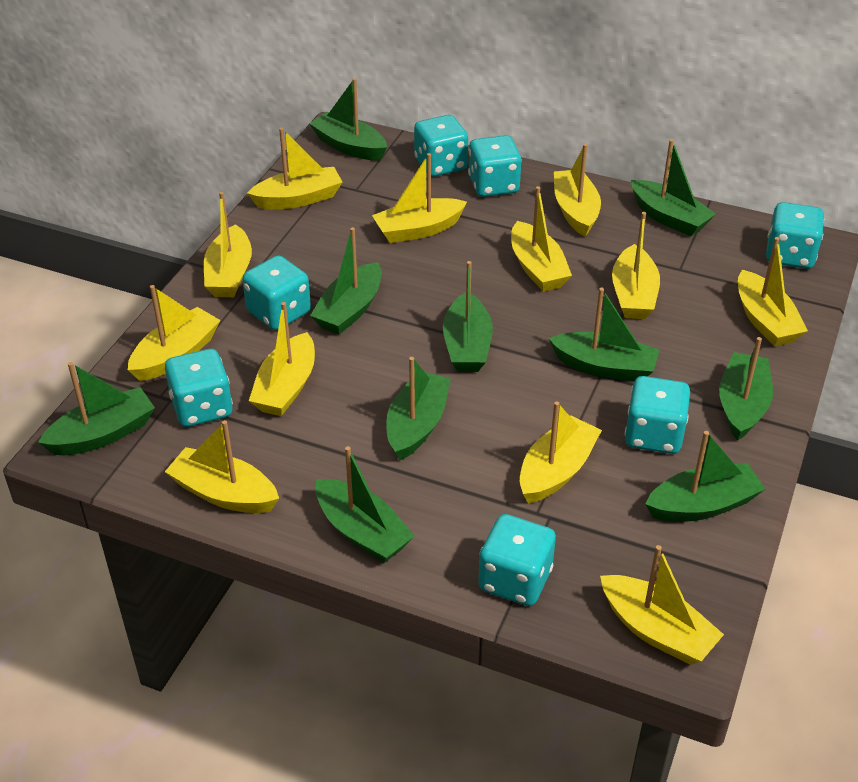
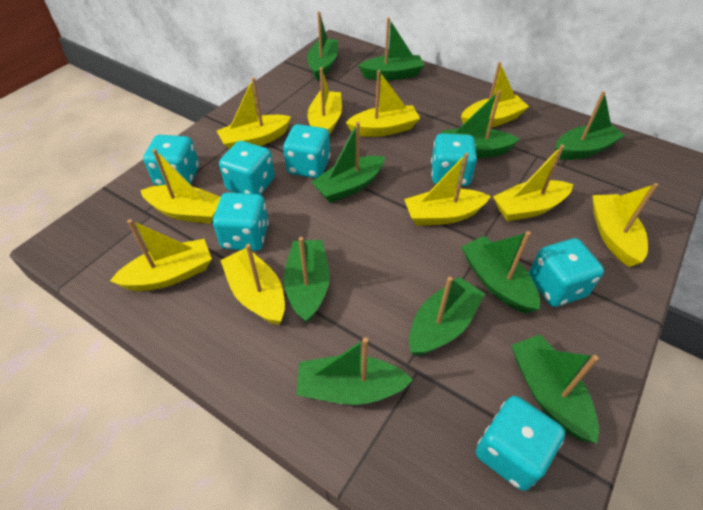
yellow boat: [128,285,221,381] [165,420,279,513] [204,192,252,297] [247,128,342,209] [249,302,315,416] [372,153,467,243] [511,186,572,292] [520,401,602,503] [554,144,601,236] [600,545,724,665] [612,212,660,319] [738,237,808,347] = 12 -> [110,219,212,291] [140,149,221,224] [217,77,291,149] [220,244,285,325] [307,67,342,135] [346,70,420,137] [404,153,491,226] [461,62,529,128] [493,144,573,221] [592,183,658,267] = 10

